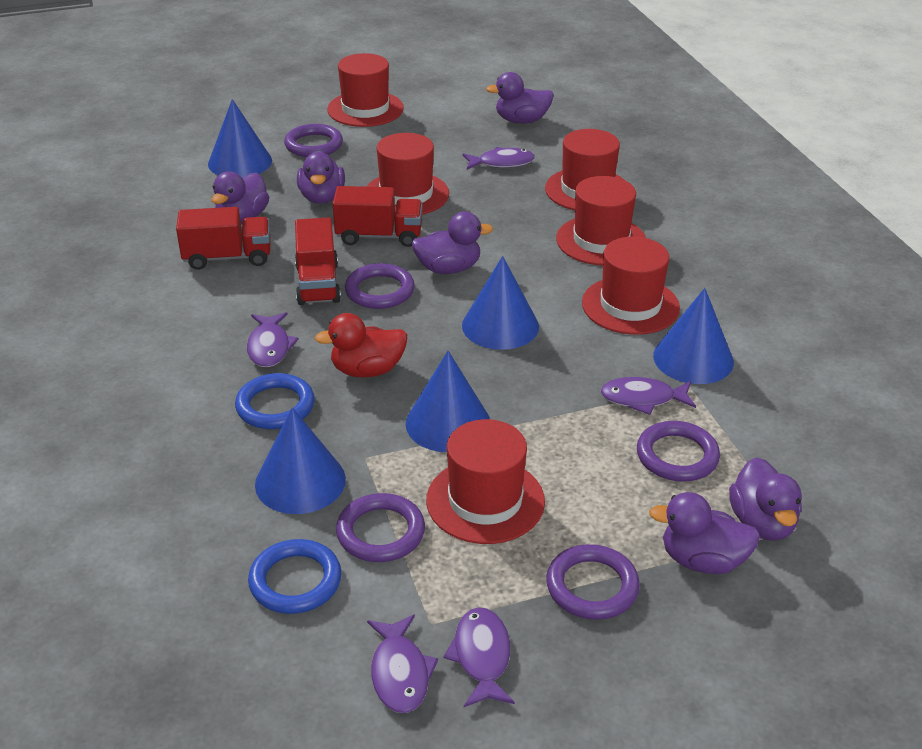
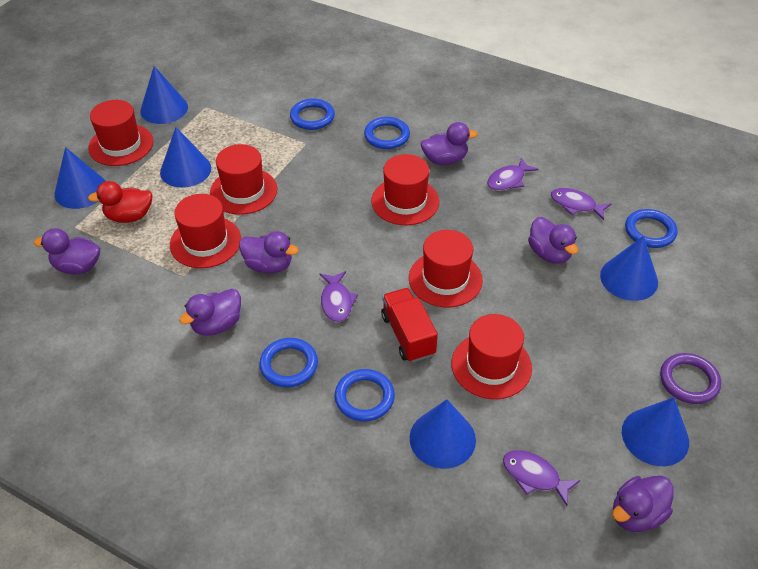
blue cone: [208,99,272,178] [255,407,346,514] [405,351,490,452] [462,256,539,350] [653,288,734,384] = 5 -> [55,147,105,209] [140,66,188,124] [160,127,211,188] [410,399,476,469] [600,236,658,301] [622,397,689,466] = 6
blue ring: [235,373,315,429] [248,539,342,614] = 2 -> [259,338,318,387] [290,99,335,130] [335,369,395,421] [364,117,410,149] [625,209,677,248] = 5
purple fish: [247,312,299,367] [367,615,438,713] [443,607,515,707] [462,147,535,170] [601,377,696,415] = 5 -> [319,271,358,322] [487,157,539,191] [503,450,580,506] [551,188,612,220] = 4
purple ring: [284,124,343,157] [336,493,425,562] [345,263,415,309] [546,544,640,620] [637,421,720,482] = 5 -> [660,353,721,404] = 1
red truck: [176,207,270,270] [295,217,341,305] [333,186,423,247] = 3 -> [381,288,438,362] = 1

